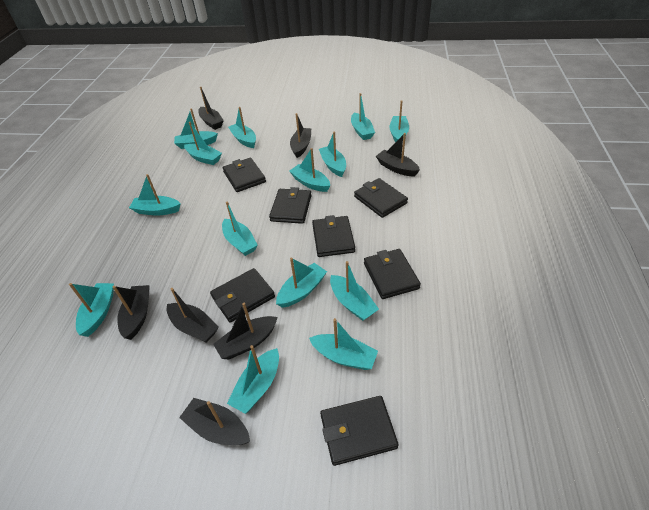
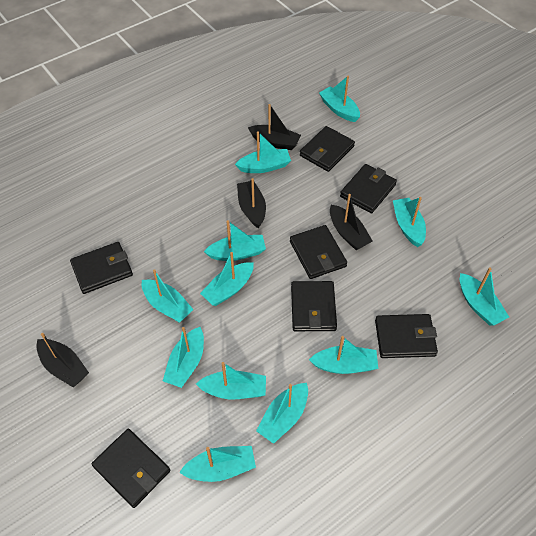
black boat: [113,285,150,340] [167,288,219,342] [179,398,250,445] [199,87,224,130] [213,303,278,359] [290,113,311,158] [376,133,420,176] = 7 -> [36,333,89,387] [237,178,266,229] [248,104,301,150] [330,194,372,250] = 4
turquoise boat: [69,283,114,337] [129,174,181,216] [174,109,218,149] [184,122,222,165] [222,202,258,256] [227,345,279,414] [228,107,256,148] [276,258,327,308] [289,148,330,192] [309,318,378,370] [319,132,346,177] [330,261,379,321] [351,93,375,140] [389,100,409,142] = 14 -> [142,269,194,323] [163,327,204,388] [179,446,256,482] [196,362,266,400] [200,252,254,306] [204,220,266,261] [235,131,291,173] [256,383,308,444] [309,336,378,374] [319,76,360,122] [393,197,426,247] [460,267,509,326] = 12

